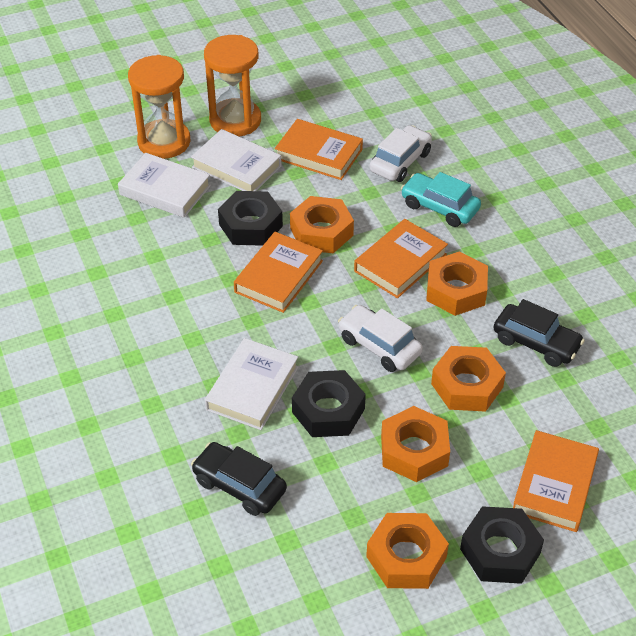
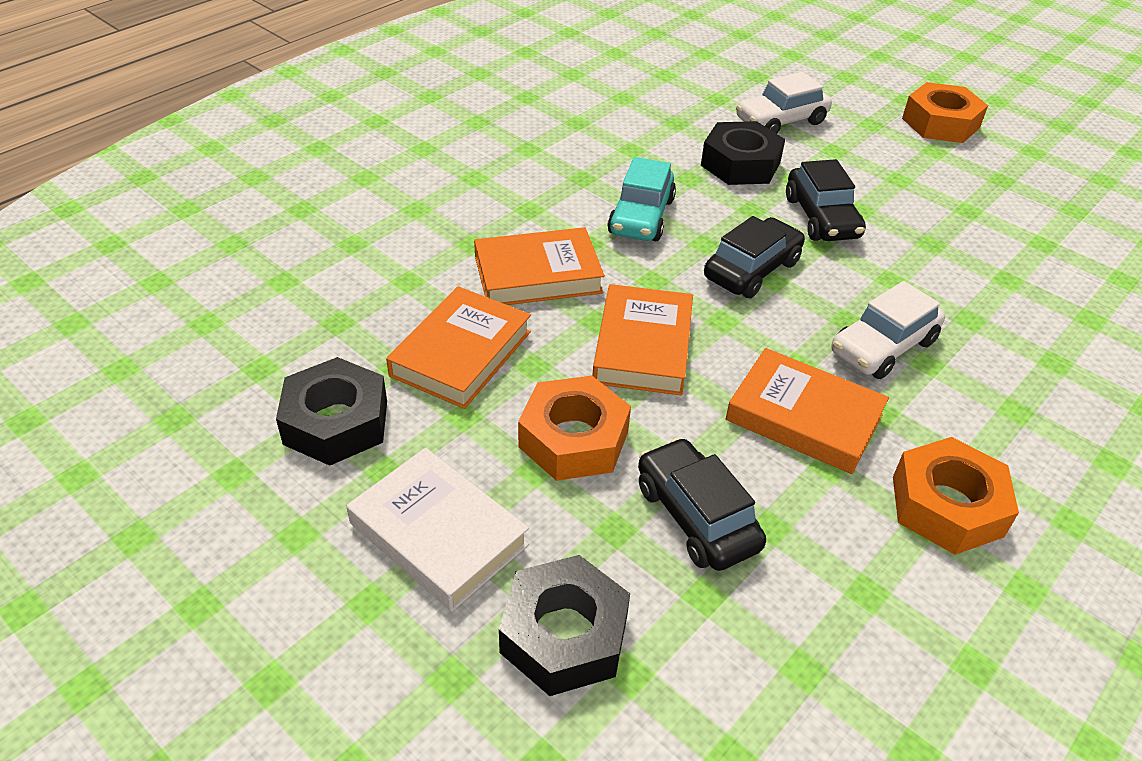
black car: [191,442,287,516] [494,299,585,367] = 2 -> [638,437,766,571] [704,216,805,298] [786,159,866,241] = 3
orange hourglass: [128,55,190,159] [204,35,261,137] = 2 -> none = 0
orange nut: [290,196,354,253] [366,513,449,589] [381,406,450,482] [426,251,488,316] [431,346,506,412] = 5 -> [518,376,631,481] [893,437,1019,555] [902,82,988,143] = 3
white book: [118,153,211,218] [191,129,282,191] [205,338,298,430] = 3 -> [347,448,529,611] = 1

